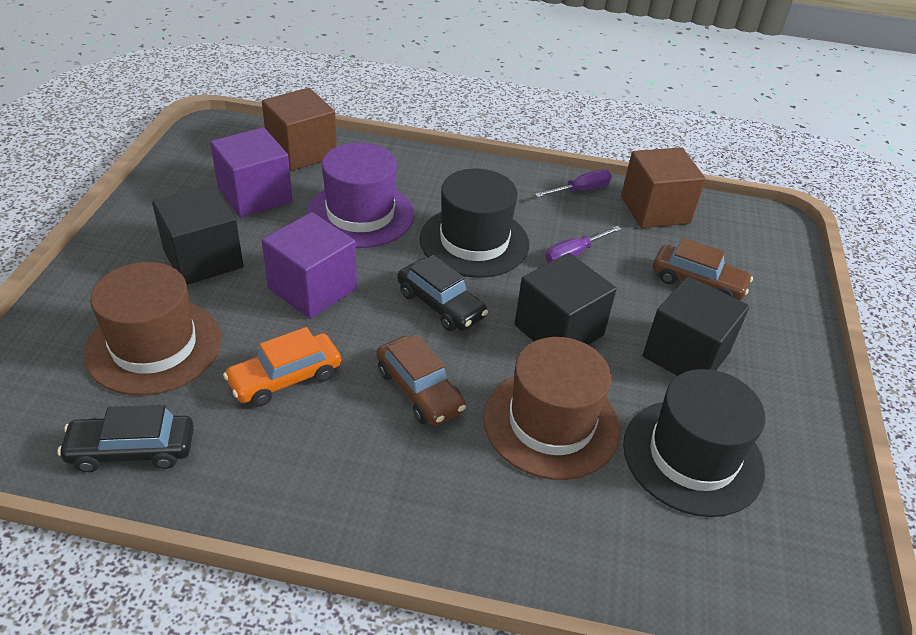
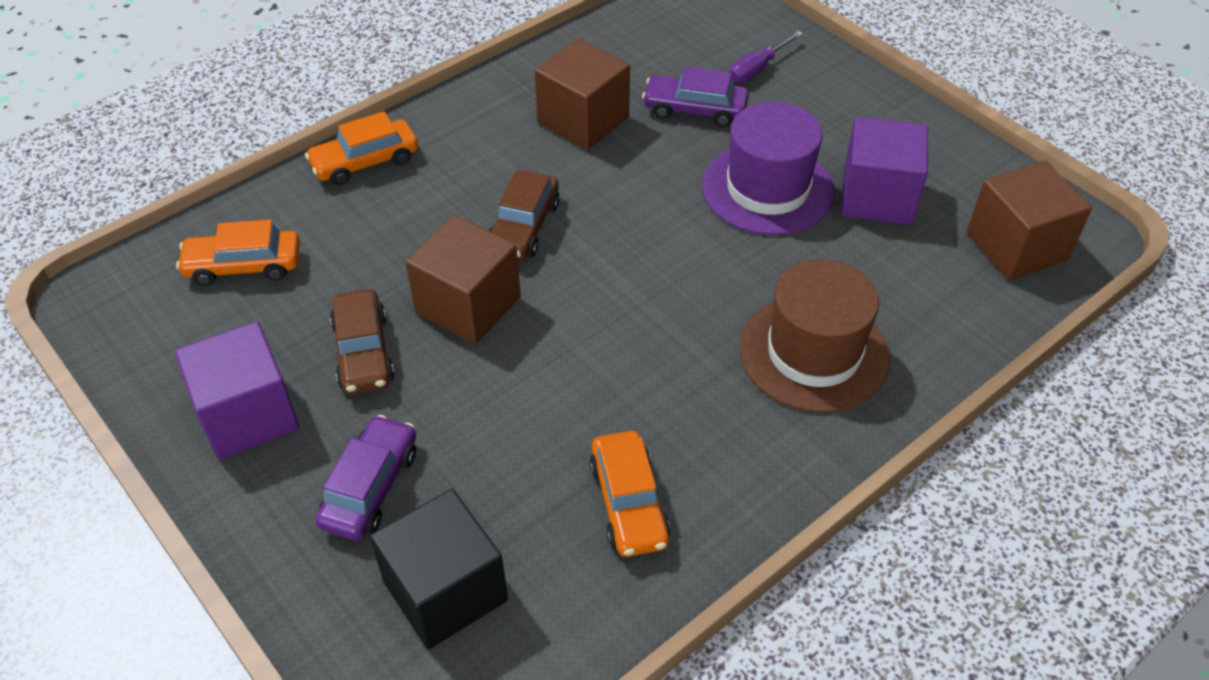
black car: [58,405,194,472] [397,255,488,331] = 2 -> none = 0
black cube: [152,185,243,285] [514,253,616,345] [643,276,749,376] = 3 -> [370,489,508,649] = 1
black hat: [419,169,529,278] [623,369,765,517] = 2 -> none = 0
brown cube: [262,88,337,171] [621,147,706,228] = 2 -> [406,215,521,344] [535,38,630,150] [967,161,1092,281] = 3
brown hat: [84,262,221,396] [483,337,620,480] = 2 -> [740,259,890,413] = 1
orange car: [223,327,341,406] = 1 -> [176,219,300,286] [305,111,418,185] [589,431,670,557] = 3
purple car: none = 0 -> [315,415,416,541] [642,67,749,127] = 2
purple screwdriver: [535,169,612,197] [545,226,621,263] = 2 -> [730,31,803,83] = 1

